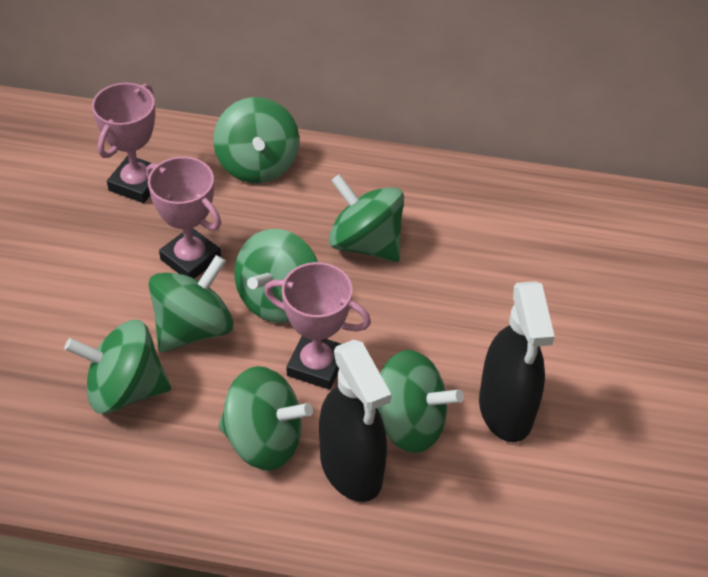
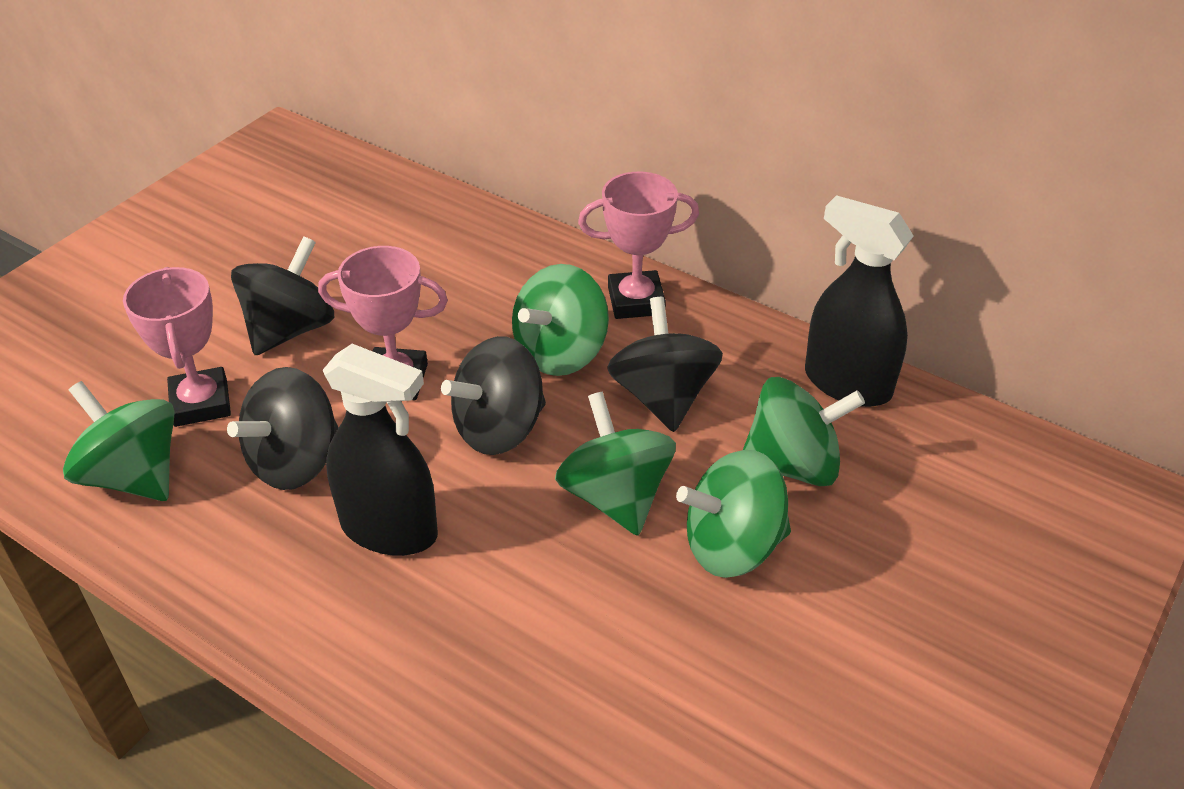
black spinning top: none = 0 -> [227,367,338,490] [231,236,334,355] [441,336,546,455] [607,297,723,432] = 4
green spinning top: [64,320,171,414] [148,255,234,353] [213,97,299,183] [218,366,313,470] [235,229,318,323] [329,174,404,262] [377,350,464,453] = 7 -> [63,381,175,501] [512,264,609,376] [555,392,676,536] [676,450,791,578] [743,377,865,486] = 5

